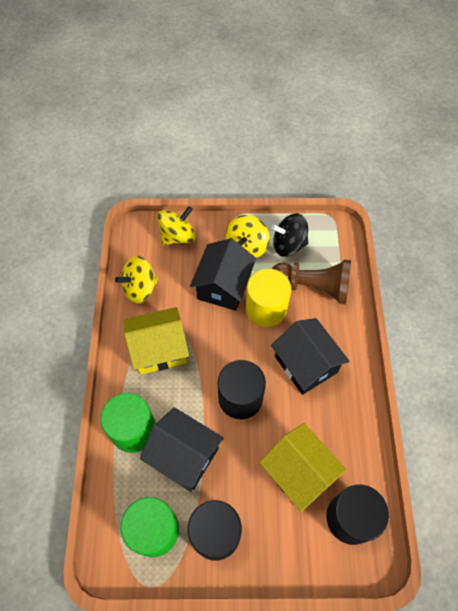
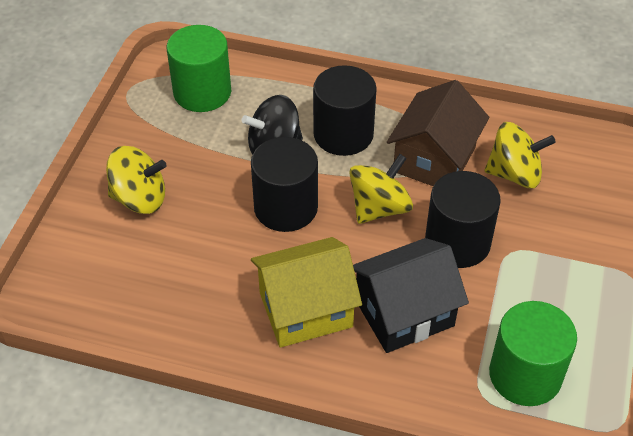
black house: [140,407,224,492] [190,238,256,311] [271,318,350,395] = 3 -> [353,238,469,353] = 1
brown house: none = 0 -> [387,80,489,186] = 1
brown pawn: [272,259,351,304] = 1 -> none = 0
yellow cylinder: [246,269,291,327] = 1 -> none = 0
yellow house: [124,307,189,375] [259,423,347,512] = 2 -> [251,237,362,348] = 1

